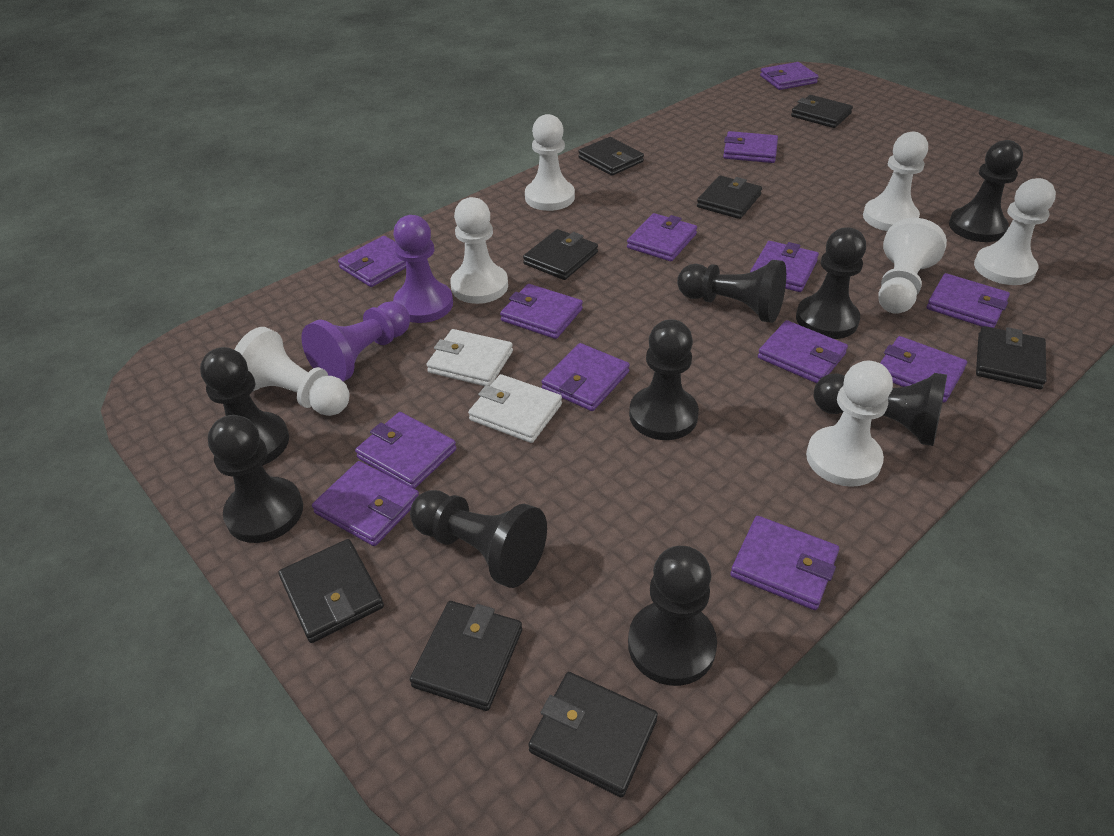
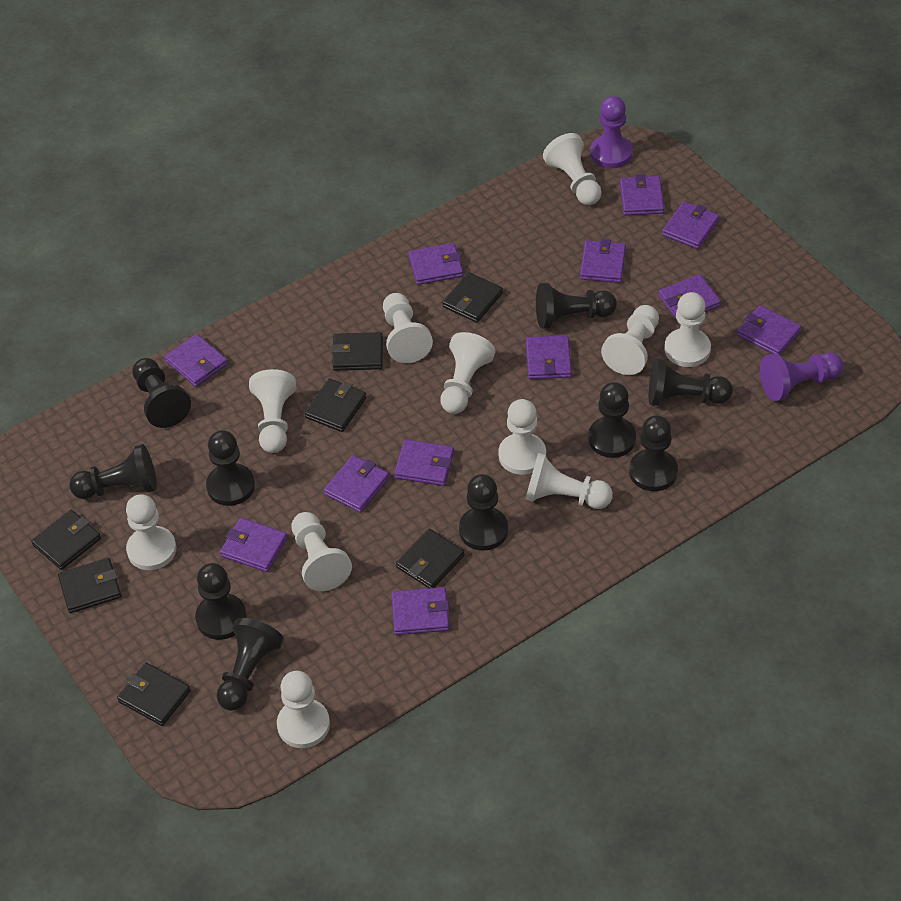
black pawn: [200,347,289,466] [208,415,303,543] [410,490,547,588] [628,546,717,686] [629,319,699,440] [677,260,786,323] [796,227,866,339] [814,373,947,446] [949,140,1023,242] = 9 -> [69,444,157,499] [132,358,191,428] [195,563,247,640] [206,430,255,506] [217,618,284,711] [459,474,508,551] [536,283,617,329] [588,382,636,458] [629,415,678,491] [649,358,733,406] = 10
black wallet: [278,539,384,643] [410,601,522,711] [523,229,598,280] [528,672,658,797] [578,137,644,176] [697,176,762,219] [791,95,853,128] [976,326,1046,390] = 8 -> [31,510,101,570] [58,558,121,613] [117,663,191,726] [305,379,366,432] [331,332,383,371] [396,529,465,588] [442,272,503,323] = 7
purple wallet: [312,461,419,546] [338,236,406,287] [355,412,456,489] [500,284,583,339] [541,343,630,411] [627,213,697,261] [723,131,778,163] [730,516,839,610] [750,241,819,292] [758,320,848,383] [760,62,818,90] [880,336,967,403] [927,273,1010,328] = 13 -> [164,334,228,387] [220,518,288,572] [324,455,389,513] [391,587,450,635] [394,439,454,486] [408,243,463,285] [526,335,572,379] [580,239,626,283] [620,174,664,215] [658,274,721,320] [662,201,719,249] [737,305,801,356] = 12
white pawn: [234,327,350,416] [450,197,508,304] [525,114,575,211] [806,361,893,487] [863,131,928,231] [878,218,947,314] [974,178,1056,285] = 7 -> [126,494,176,570] [249,369,296,453] [277,671,330,748] [291,512,352,591] [383,293,433,363] [440,332,496,414] [499,399,546,475] [525,453,613,509] [543,133,602,205] [601,305,659,375] [664,292,711,367] = 11
white wallet: [427,329,513,386] [468,374,562,443] = 2 -> none = 0

